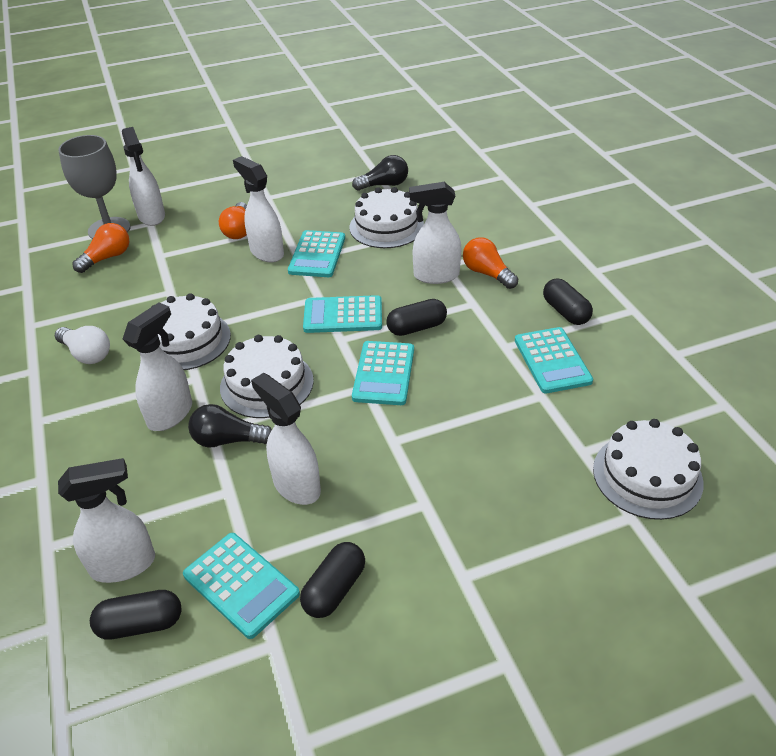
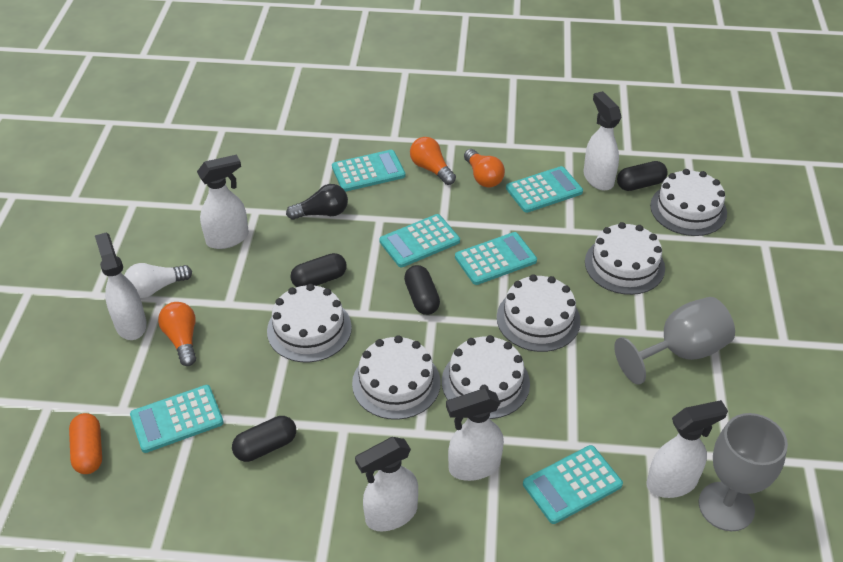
black light bulb: [188,404,272,448] [352,155,408,191] = 2 -> [286,184,348,220] = 1
grey goblet: [58,135,131,239] = 1 -> [614,297,735,384] [699,413,788,531] = 2
orange capsule: none = 0 -> [69,413,102,474] = 1
turquoise calculator: [183,533,300,639] [288,230,345,277] [303,295,382,333] [352,341,414,405] [515,327,593,394] = 5 -> [130,385,224,453] [332,150,405,192] [379,214,460,267] [455,232,537,285] [506,166,583,213] [523,445,623,524] = 6
white cake: [153,293,231,370] [220,335,314,418] [350,187,424,248] [593,419,704,520] = 4 -> [267,284,352,362] [352,335,441,420] [442,335,530,419] [497,274,581,352] [585,222,665,295] [650,169,727,236] = 6

